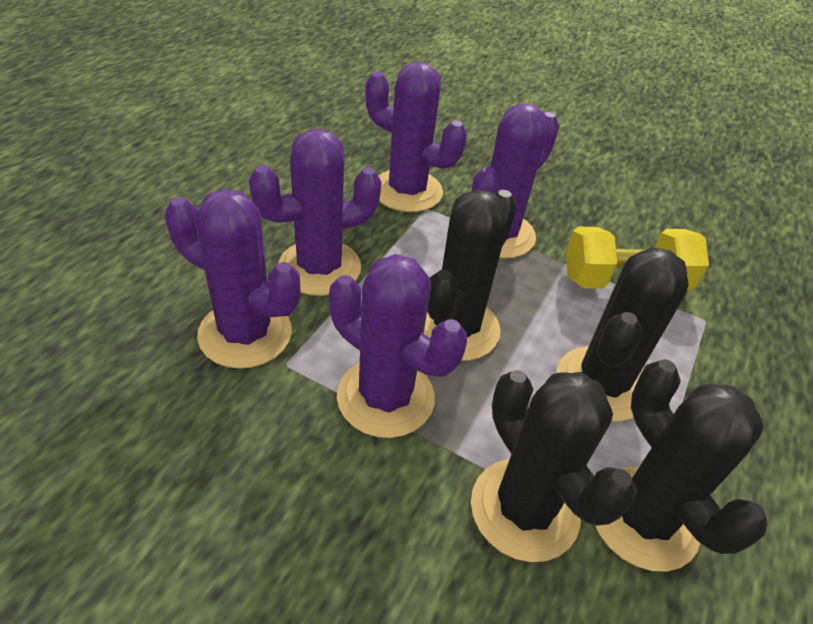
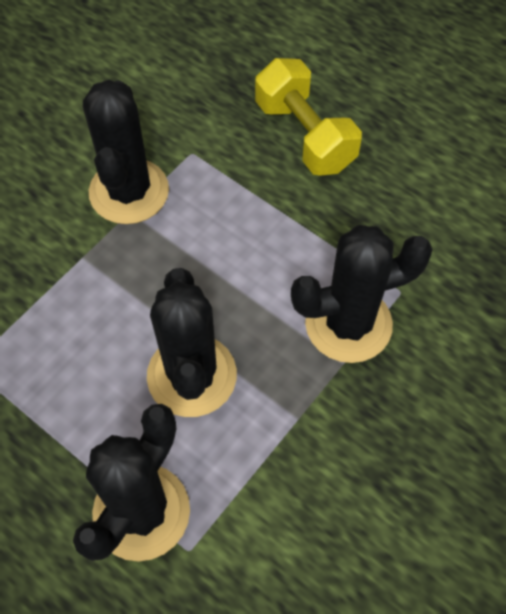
purple cactus: [165,189,300,369] [249,129,382,296] [329,254,467,438] [365,62,467,212] [472,103,560,259] = 5 -> none = 0

